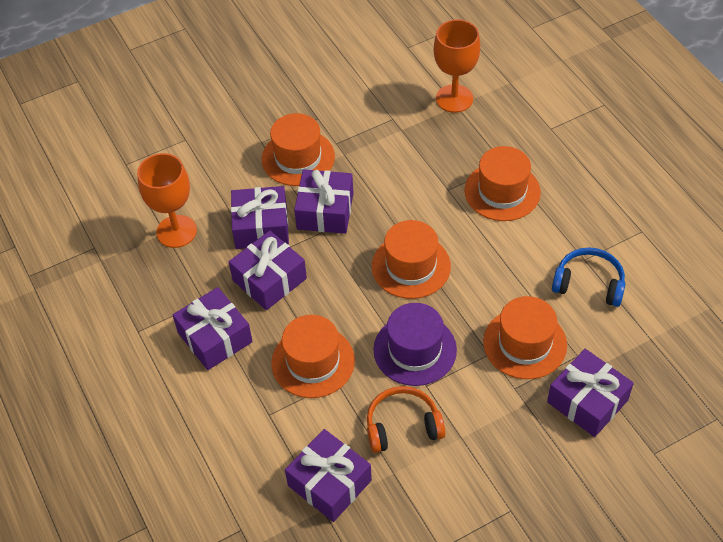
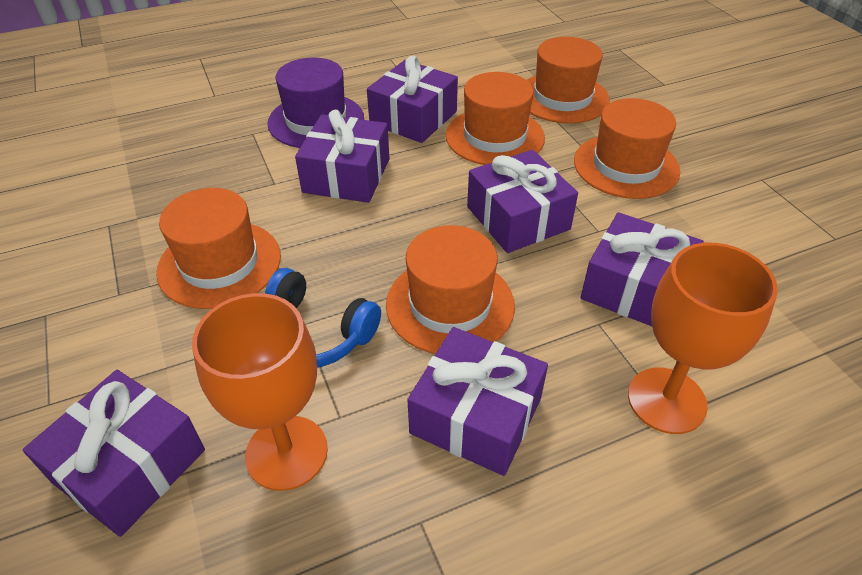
orange headphones: [367,386,445,453] = 1 -> none = 0

